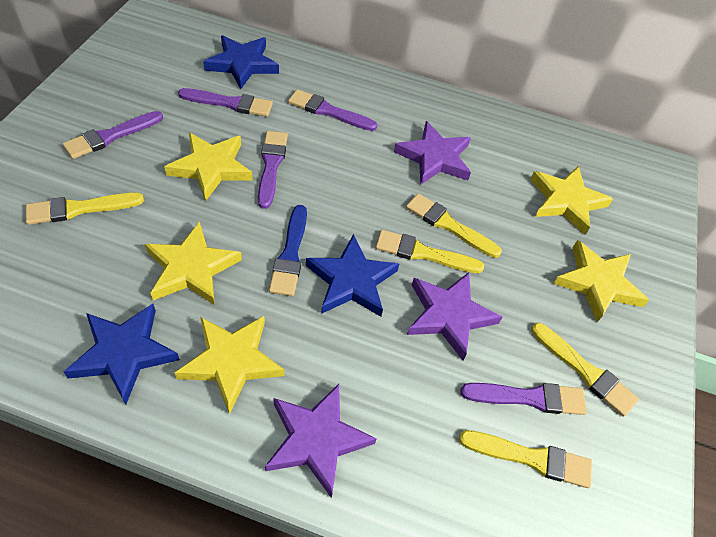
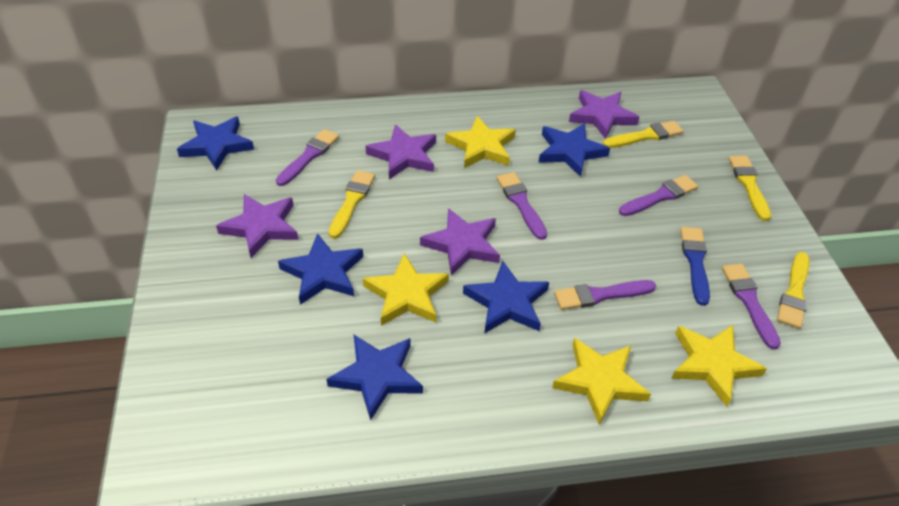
blue star: [63,304,180,404] [203,35,279,89] [306,234,399,317] = 3 -> [177,116,254,171] [278,233,363,305] [327,335,423,421] [463,261,549,334] [539,123,610,177] = 5
purple star: [265,384,377,498] [394,121,471,185] [407,272,502,360] = 3 -> [216,194,298,258] [365,124,436,179] [420,208,500,276] [569,90,639,139] = 4
yellow brush: [26,192,144,225] [375,230,484,273] [406,193,502,258] [459,430,592,488] [531,323,639,417] = 5 -> [329,170,375,239] [603,121,683,148] [729,156,771,221] [777,252,810,329] = 4
yellow star: [145,221,242,305] [164,133,253,201] [175,316,284,414] [530,166,613,235] [553,240,649,322] = 5 -> [363,253,449,326] [445,116,516,168] [552,338,651,425] [671,325,767,406] = 4

